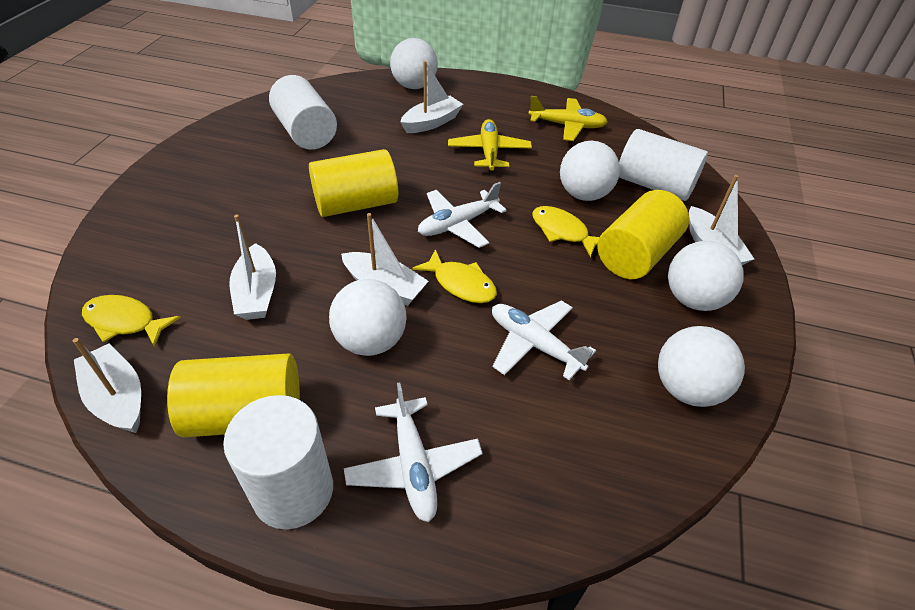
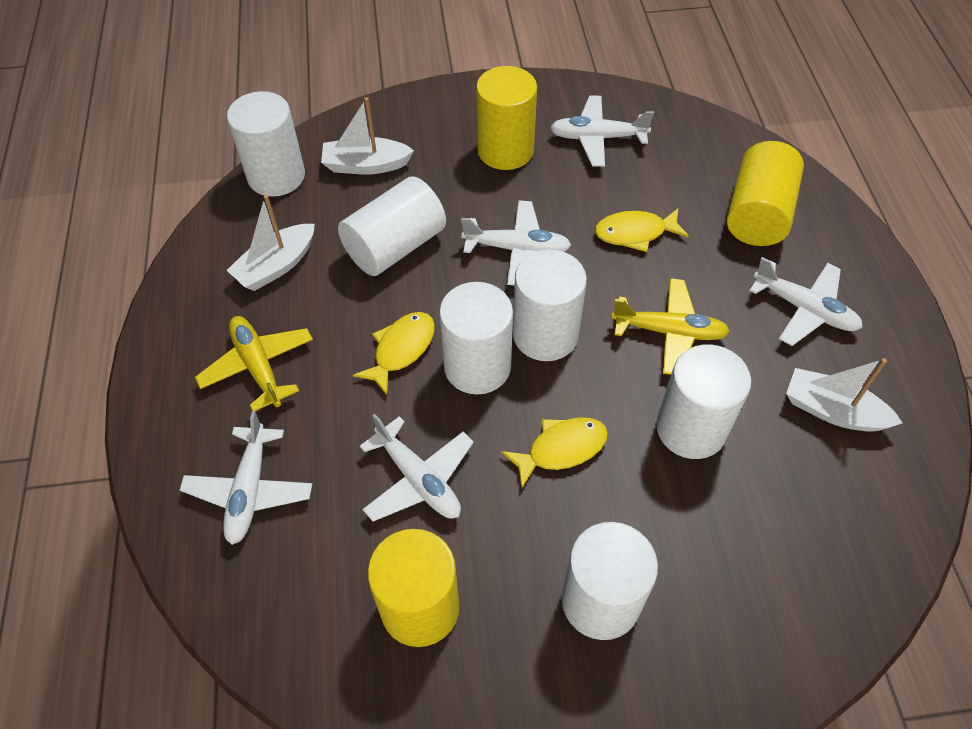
white ball: [329,279,407,356] [390,38,438,89] [560,141,620,201] [658,326,745,407] [668,241,743,311] = 5 -> none = 0
white boat: [73,338,141,433] [230,214,276,320] [341,213,429,306] [400,61,463,133] [689,175,754,265] = 5 -> [227,195,315,291] [321,97,414,174] [786,358,902,432] = 3
white cylinder: [223,395,333,529] [269,75,337,150] [619,129,708,201] = 3 -> [227,91,305,197] [338,176,446,276] [439,282,513,395] [513,249,587,361] [562,522,658,640] [656,345,751,459] = 6
white plane: [344,383,483,522] [418,182,507,248] [492,300,596,380] = 3 -> [180,411,312,545] [360,414,474,522] [461,200,571,286] [550,95,654,167] [749,257,863,346] = 5

